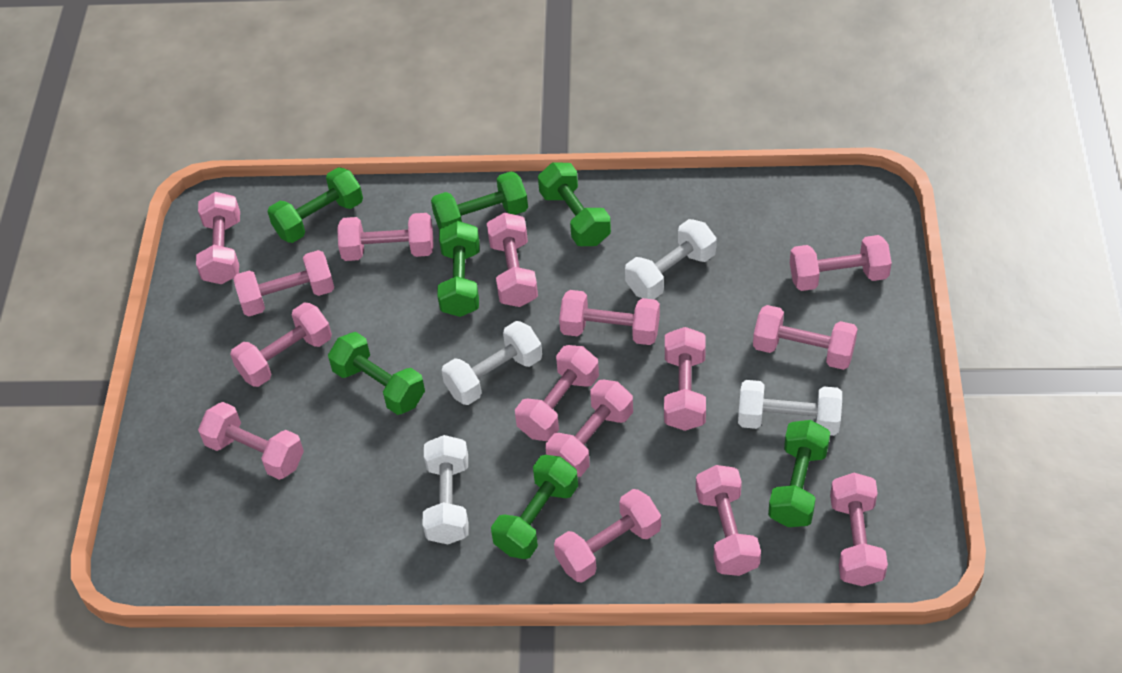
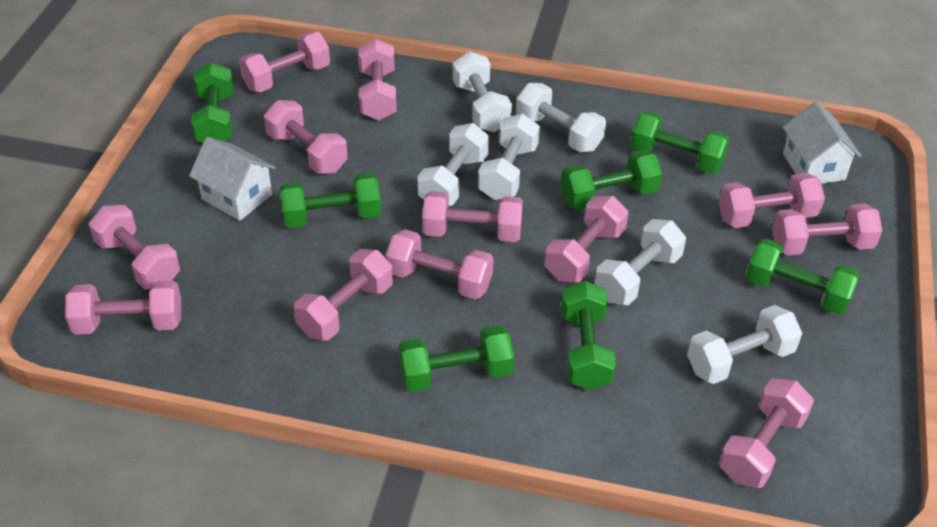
pink dumbbell: [196,192,240,285] [198,402,304,480] [230,302,332,387] [233,250,334,316] [337,213,434,261] [487,213,538,307] [515,345,599,441] [546,380,633,477] [554,489,661,583] [559,290,660,345] [664,327,706,431] [696,465,761,576] [753,305,858,370] [790,235,892,291] [830,473,888,586] = 15 -> [65,280,181,335] [88,205,180,290] [239,32,330,92] [264,100,348,174] [294,249,393,341] [358,39,397,120] [385,229,494,299] [422,191,523,242] [545,196,629,282] [719,173,825,228] [719,378,814,488] [772,204,882,255] = 12
white dumbbell: [423,435,468,544] [441,321,542,405] [625,219,716,299] [738,380,842,436] = 4 -> [417,123,489,206] [453,52,512,132] [478,114,540,200] [516,83,606,152] [595,219,686,305] [687,305,802,384] = 6
white house: none = 0 -> [189,137,276,221] [783,101,861,184] = 2

